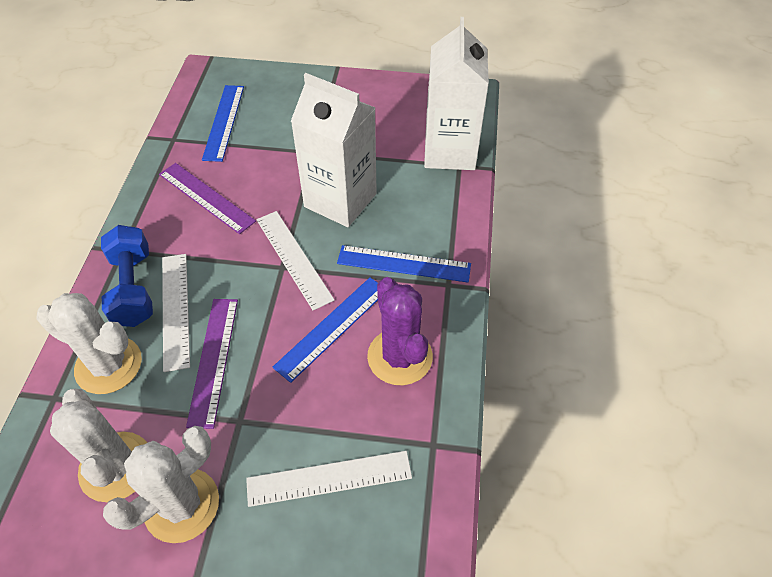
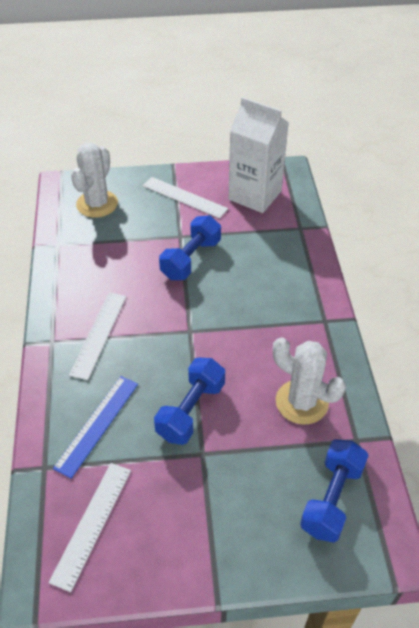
blue dumbbell: [101,225,153,327] = 1 -> [154,358,225,445] [159,215,221,280] [300,439,369,543] = 3
blue ruler: [202,85,244,162] [272,278,378,383] [337,245,471,282] = 3 -> [53,376,138,478] = 1
purple cactus: [367,277,433,385] = 1 -> none = 0
purple ruler: [159,163,256,234] [186,299,238,429] = 2 -> none = 0
white cactus: [36,293,142,394] [50,389,147,502] [103,426,219,543] = 3 -> [71,143,118,218] [273,337,346,425] = 2
white carton: [291,73,377,227] [424,17,489,170] = 2 -> [228,97,289,213] = 1

